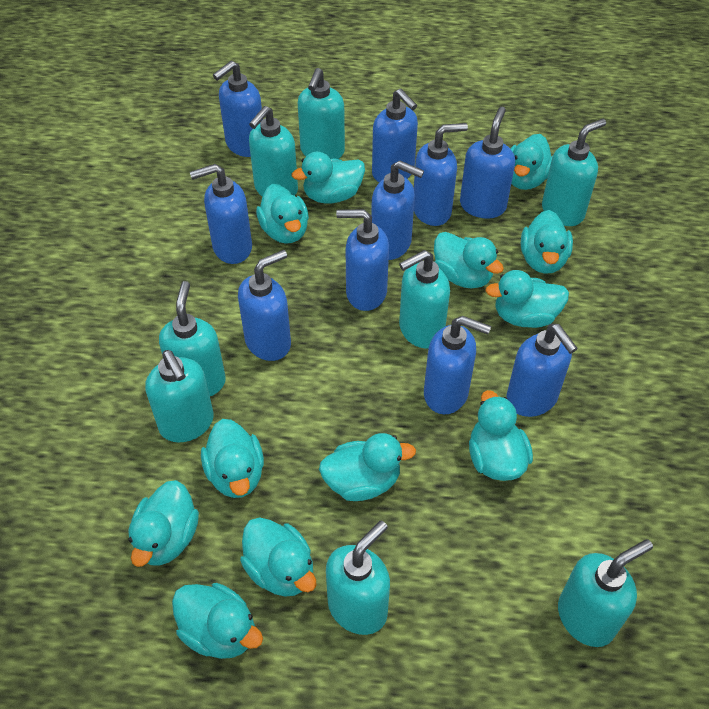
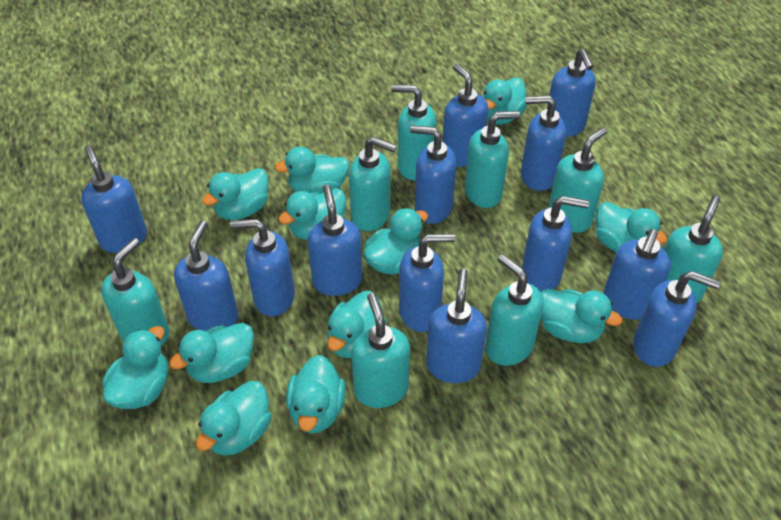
blue soap dispenser: [190,164,252,264] [213,61,262,157] [238,250,291,361] [336,209,389,311] [371,160,424,260] [372,89,418,182] [414,123,468,226] [424,316,491,414] [460,107,515,219] [506,324,578,417] = 10 -> [81,145,147,253] [174,220,238,331] [230,219,295,317] [308,185,362,296] [399,233,455,332] [410,125,456,224] [426,268,487,383] [442,63,489,167] [521,95,566,191] [522,196,589,292] [547,49,596,137] [603,229,671,320] [633,271,721,367] = 13

